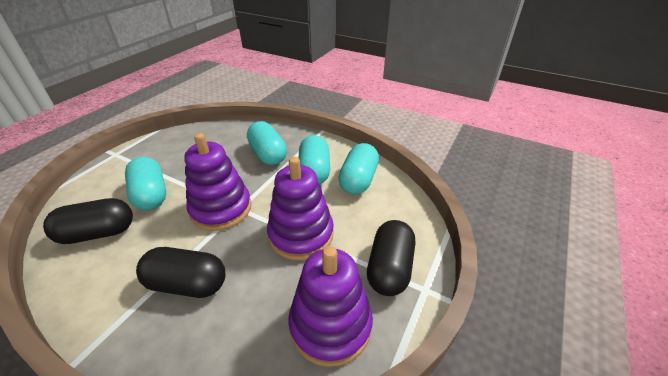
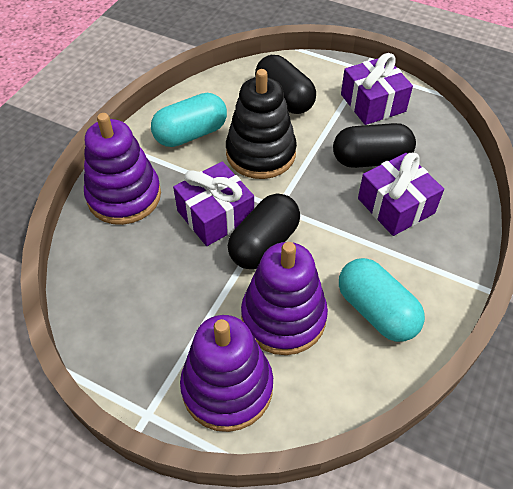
black stacking toy: none = 0 -> [226,69,297,179] = 1
purple gift: none = 0 -> [173,161,254,246] [341,53,413,125] [358,153,444,236] = 3
turquoise capsule: [125,157,166,210] [247,121,287,165] [299,135,330,184] [338,143,379,194] = 4 -> [151,93,227,147] [339,258,425,342] = 2

